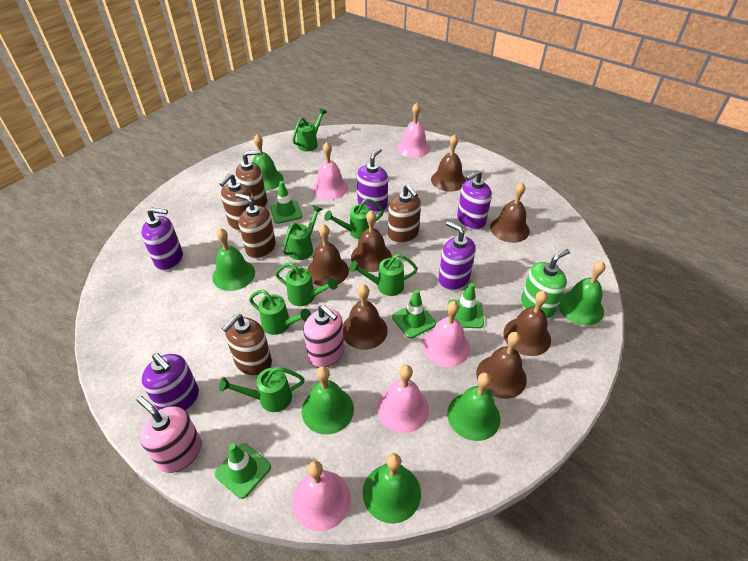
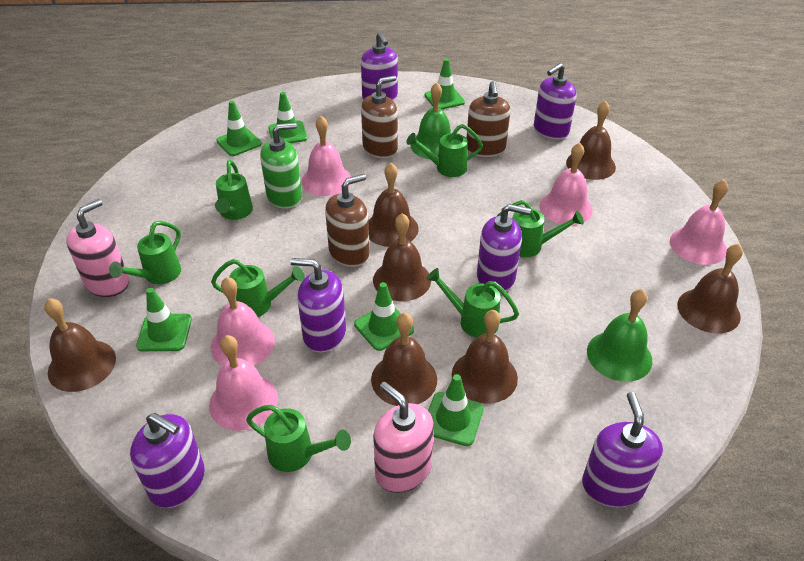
brown soap dispenser: [219,174,255,231] [222,314,272,376] [235,150,267,207] [235,193,276,259] [388,184,421,244] = 5 -> [325,174,370,267] [361,75,398,158] [466,81,510,157] = 3
green bell: [212,228,255,291] [252,134,283,191] [302,366,354,434] [363,453,421,524] [447,373,500,441] [558,261,605,325] = 6 -> [411,82,451,159] [587,289,652,382] = 2
green traffic cone: [214,443,271,499] [270,181,303,224] [392,289,436,338] [448,283,484,328] = 4 -> [136,288,192,351] [216,101,262,156] [268,92,307,143] [354,282,414,351] [425,59,465,109] [428,374,484,446] = 6
purple soap dispenser: [141,207,183,271] [141,353,199,411] [357,148,388,213] [438,221,476,291] [457,170,492,230] = 5 -> [130,413,205,508] [290,258,346,353] [361,32,398,100] [477,204,531,293] [534,63,577,140] [582,392,663,507] = 6

